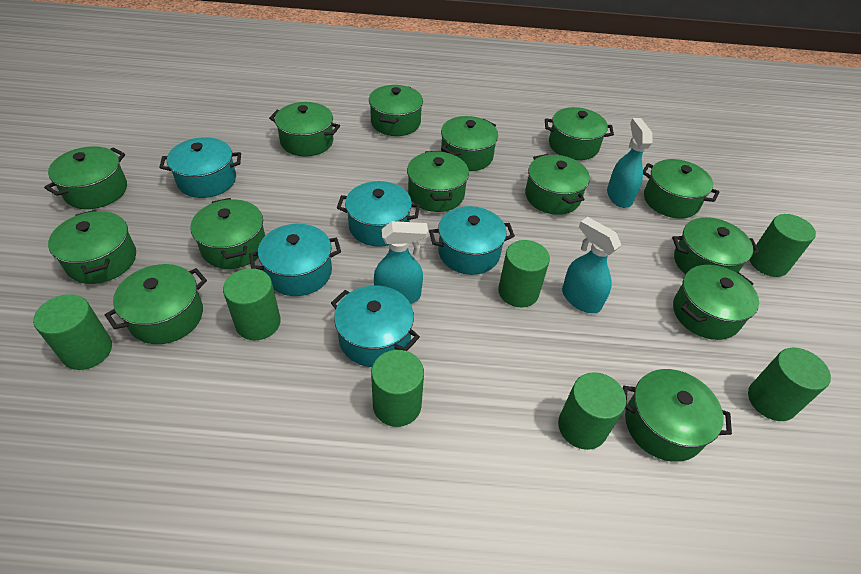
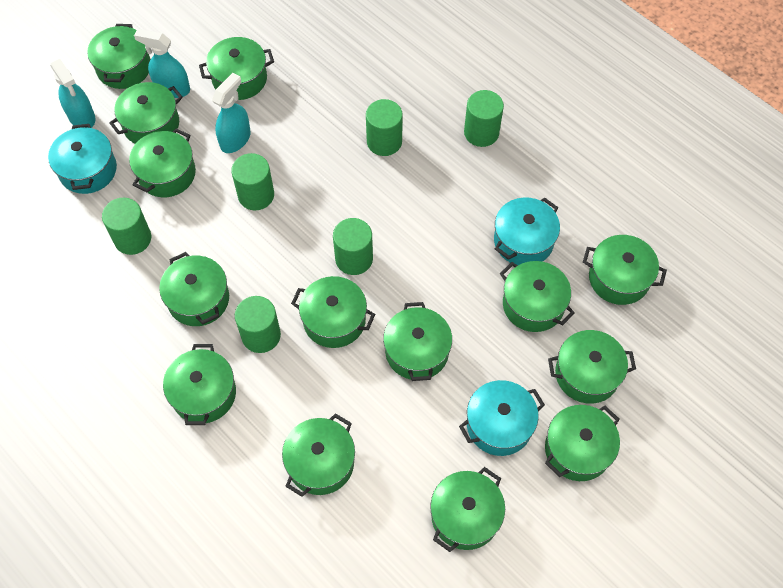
green cylinder: [33,294,112,370] [223,268,281,340] [371,350,424,427] [498,240,550,307] [558,372,626,450] [748,348,831,421] [750,214,816,277] = 7 -> [102,198,151,255] [231,153,274,210] [235,296,281,353] [333,218,373,275] [366,99,403,156] [464,90,504,147] = 6
turquoise pot: [159,137,241,198] [249,224,341,296] [331,285,420,367] [337,181,420,247] [429,206,515,275] = 5 -> [48,124,117,194] [459,380,545,456] [494,197,560,265] = 3

